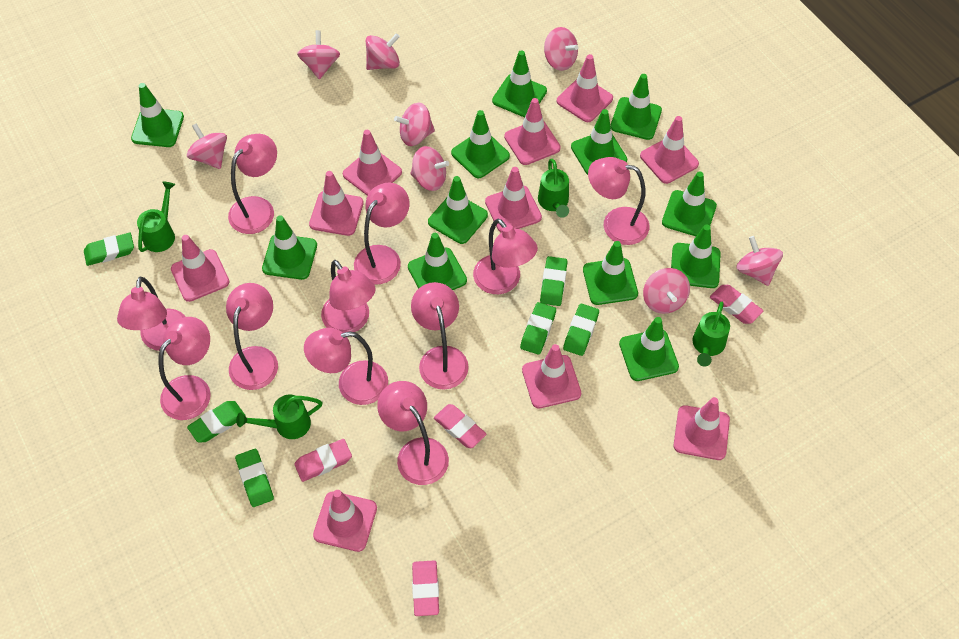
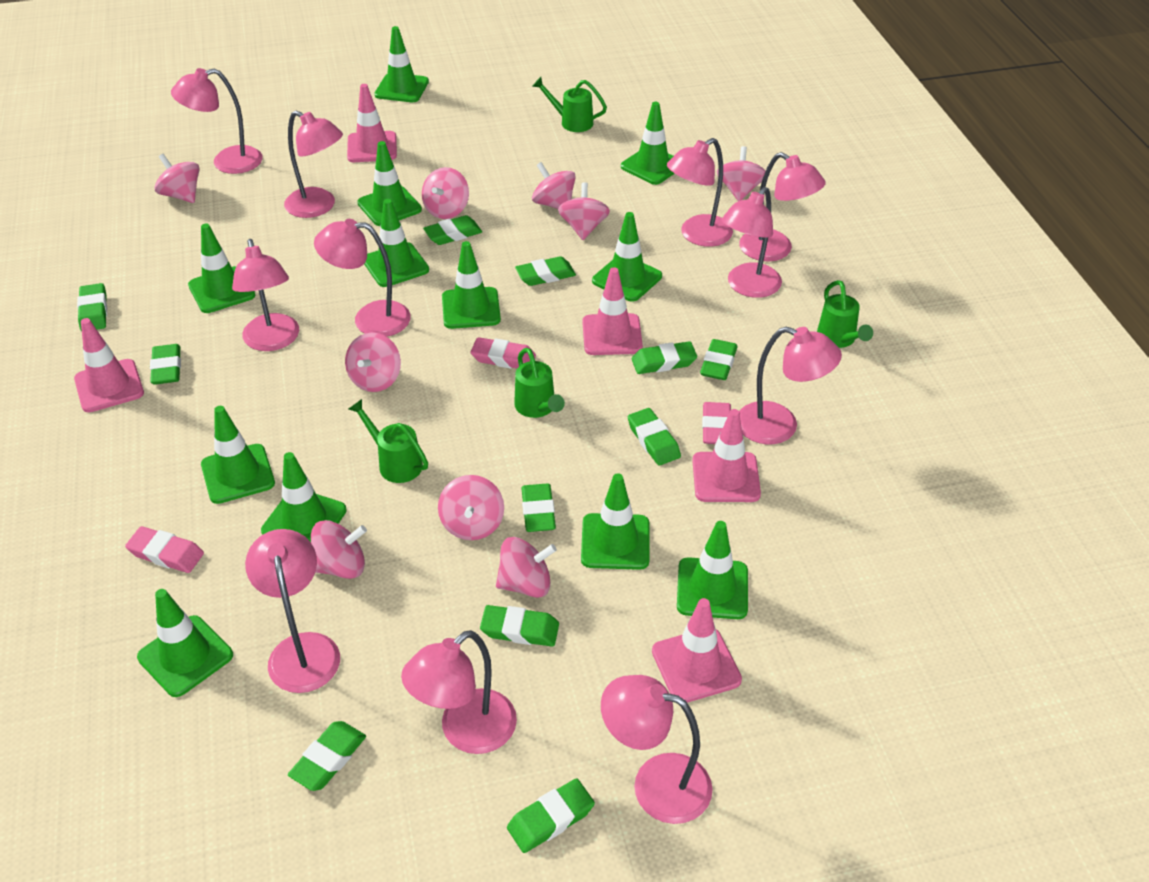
green eraser: [84,233,134,266] [187,401,246,443] [235,449,274,507] [520,302,556,355] [540,256,567,306] [563,304,599,356] = 6 -> [77,283,107,331] [150,344,181,385] [288,721,366,791] [423,215,482,245] [480,605,559,646] [507,778,595,853] [515,256,576,286] [521,484,556,532] [628,408,681,465] [632,341,697,374] [700,339,737,380] = 11
pink eraser: [294,439,352,482] [412,560,439,616] [434,404,486,448] [710,285,763,324] = 4 -> [125,526,204,573] [471,337,536,369] [702,402,731,444] = 3
pink spinning top: [187,123,227,169] [297,30,340,80] [366,33,400,70] [394,102,435,146] [410,146,449,191] [544,27,578,71] [643,268,690,314] [736,236,783,286] = 8 -> [154,154,199,203] [311,520,367,579] [345,333,401,392] [422,167,469,219] [438,475,504,540] [496,537,557,598] [532,162,576,209] [558,182,610,240] [717,146,765,201] = 9
pink traffic cone: [171,235,229,302] [309,171,364,236] [313,490,377,552] [343,130,402,196] [485,167,542,233] [504,98,561,165] [522,344,581,408] [557,54,613,122] [640,116,699,184] [674,397,730,460] = 10 -> [74,318,144,412] [347,84,397,162] [582,267,643,355] [652,598,742,703] [692,409,761,502] = 5

